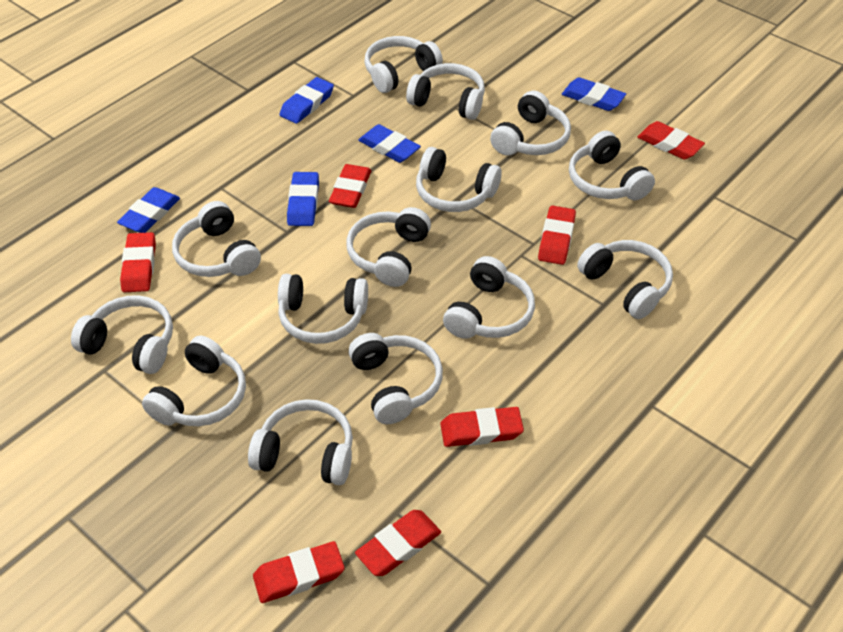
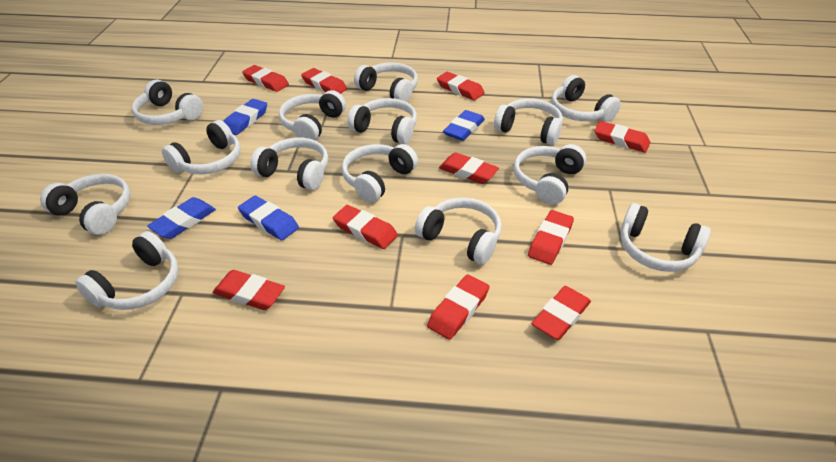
blue eraser: [117,187,180,233] [279,77,334,124] [287,172,319,226] [358,124,421,163] [562,78,626,111] = 5 -> [147,197,216,239] [223,99,267,135] [238,196,299,240] [443,110,485,141] = 4
red eraser: [120,232,156,292] [253,541,345,603] [329,164,371,208] [355,510,441,576] [440,407,524,447] [538,206,576,265] [637,121,705,160] = 7 -> [213,270,285,310] [242,65,289,92] [301,68,347,94] [333,205,398,249] [427,274,489,340] [437,72,485,101] [439,153,499,184] [528,210,574,265] [532,286,591,340] [594,121,650,153] = 10

